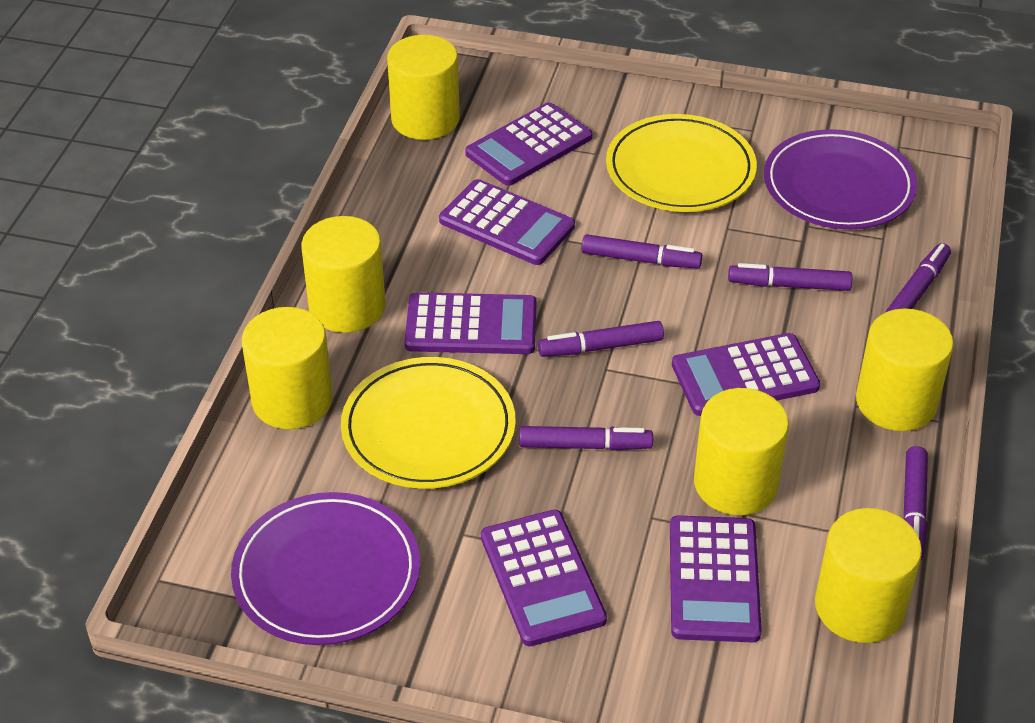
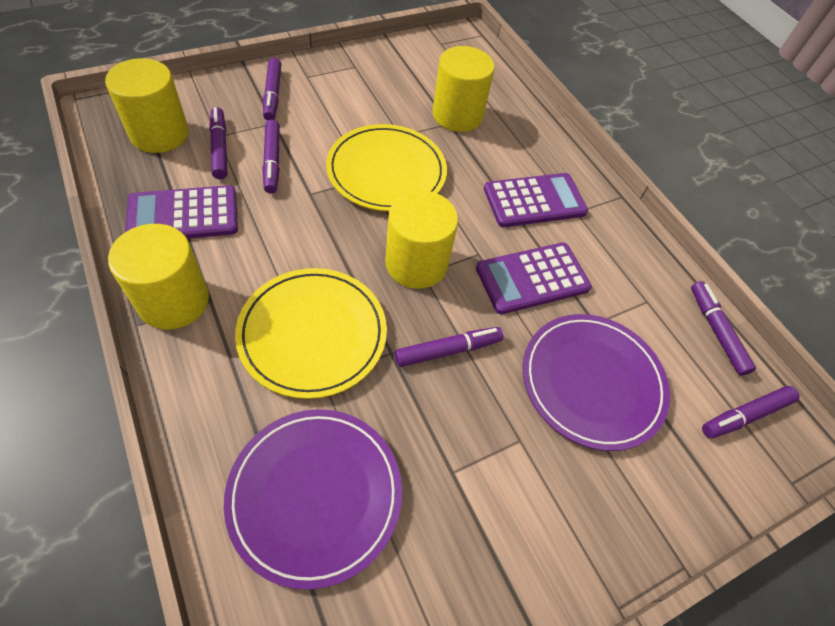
purple calculator: [405,292,537,354] [439,179,575,265] [465,102,592,186] [481,510,607,646] [670,515,762,642] [672,333,820,416] = 6 -> [125,185,238,239] [476,243,592,314] [484,173,588,227] = 3
yellow cylinder: [242,307,333,429] [301,216,386,333] [387,35,460,140] [694,388,789,515] [815,508,922,643] [856,309,954,431] = 6 -> [105,58,189,153] [108,224,209,329] [385,190,458,289] [433,46,495,132] = 4

